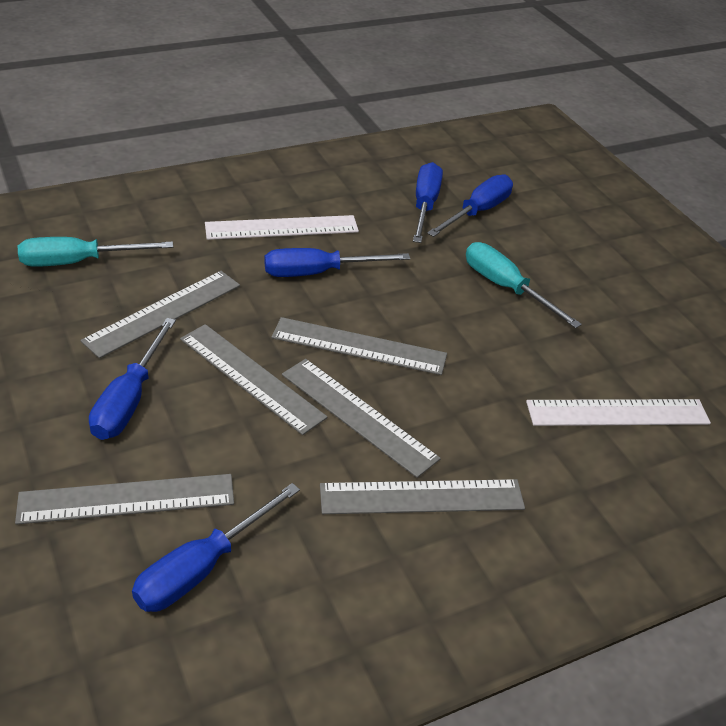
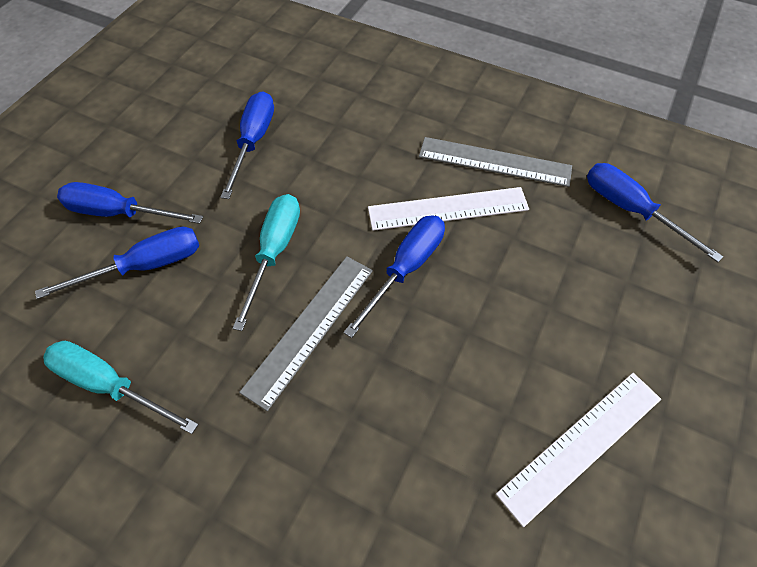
grey ruler: [15,474,234,525] [80,271,240,358] [180,324,327,435] [272,317,447,375] [282,359,441,478] [320,479,525,514] = 6 -> [239,256,373,411] [419,137,572,187] = 2

